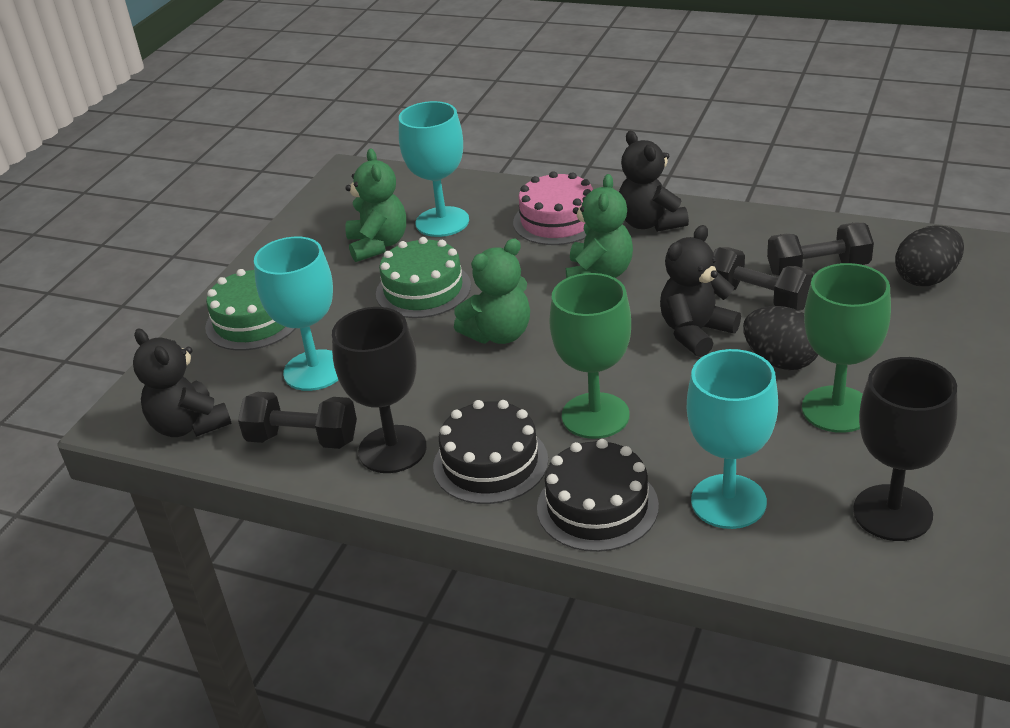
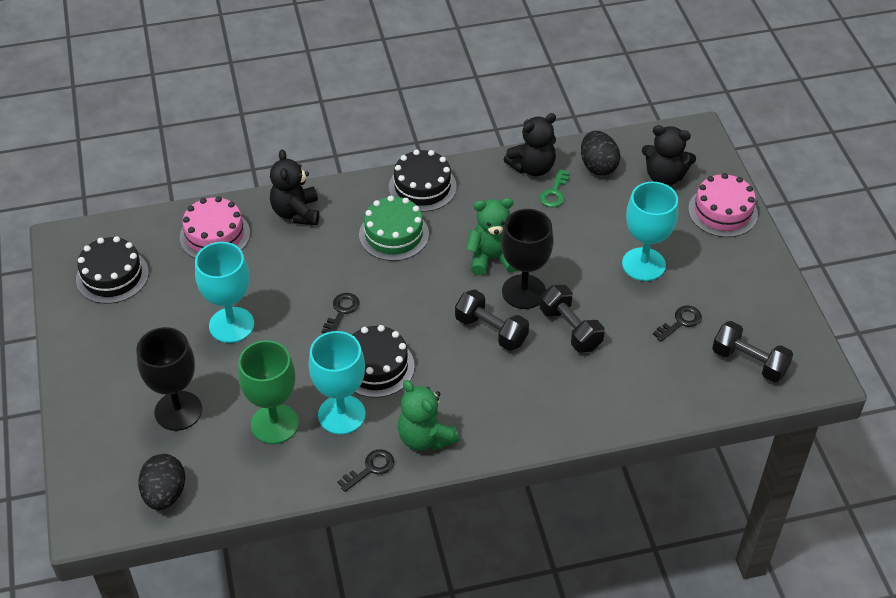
black cake: [433,400,548,504] [537,439,659,552] = 2 -> [76,236,149,304] [352,325,415,398] [389,149,457,212] = 3
black key: none = 0 -> [321,293,360,333] [338,449,394,492] [653,305,702,342] = 3
green cake: [205,269,296,351] [376,237,471,318] = 2 -> [359,196,429,261] = 1
green goblet: [549,273,631,439] [802,263,891,433] = 2 -> [238,340,299,444] = 1
green key: none = 0 -> [540,169,569,207] = 1
green teddy bear: [345,149,406,262] [454,238,530,344] [566,174,633,278] = 3 -> [398,380,459,451] [466,198,516,276] = 2
pink cake: [513,171,593,245] = 1 -> [180,196,250,258] [688,173,758,237] = 2

